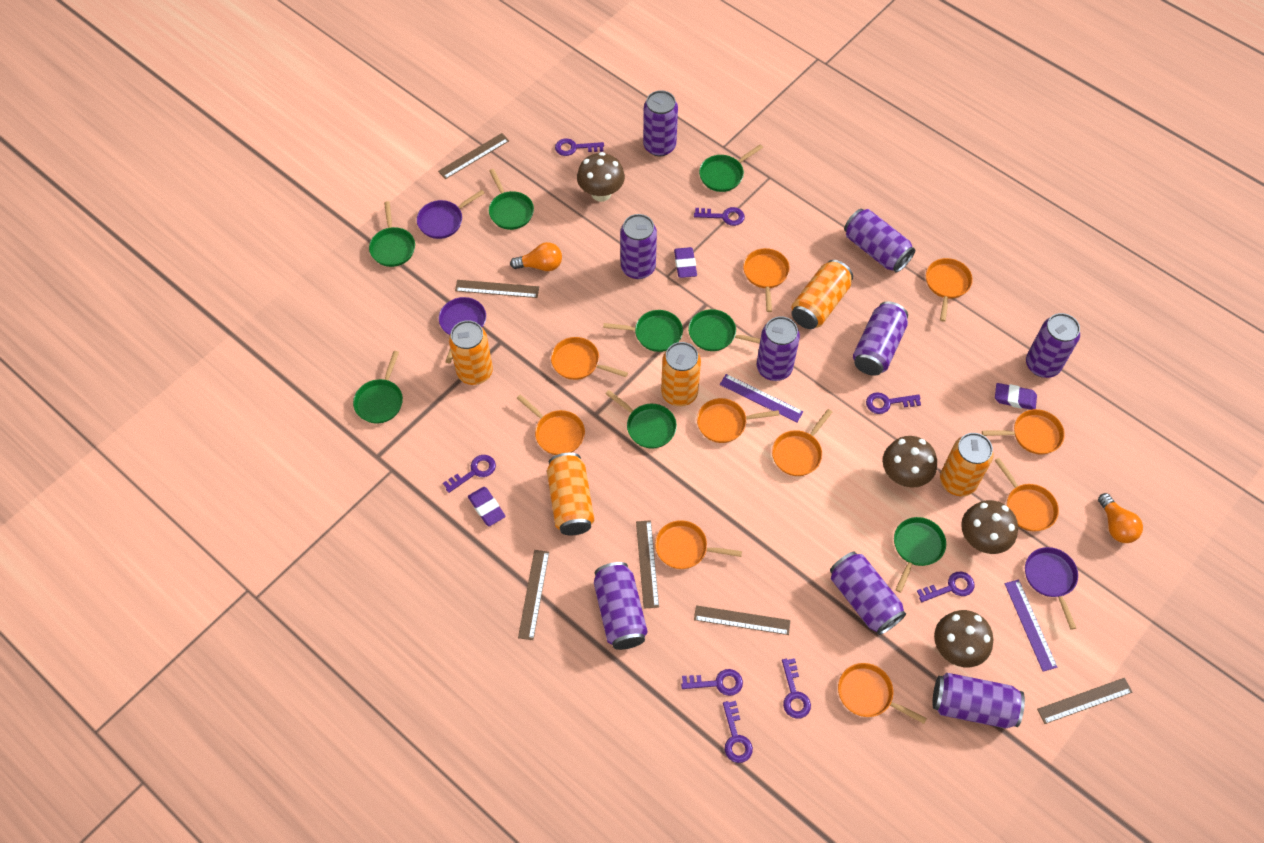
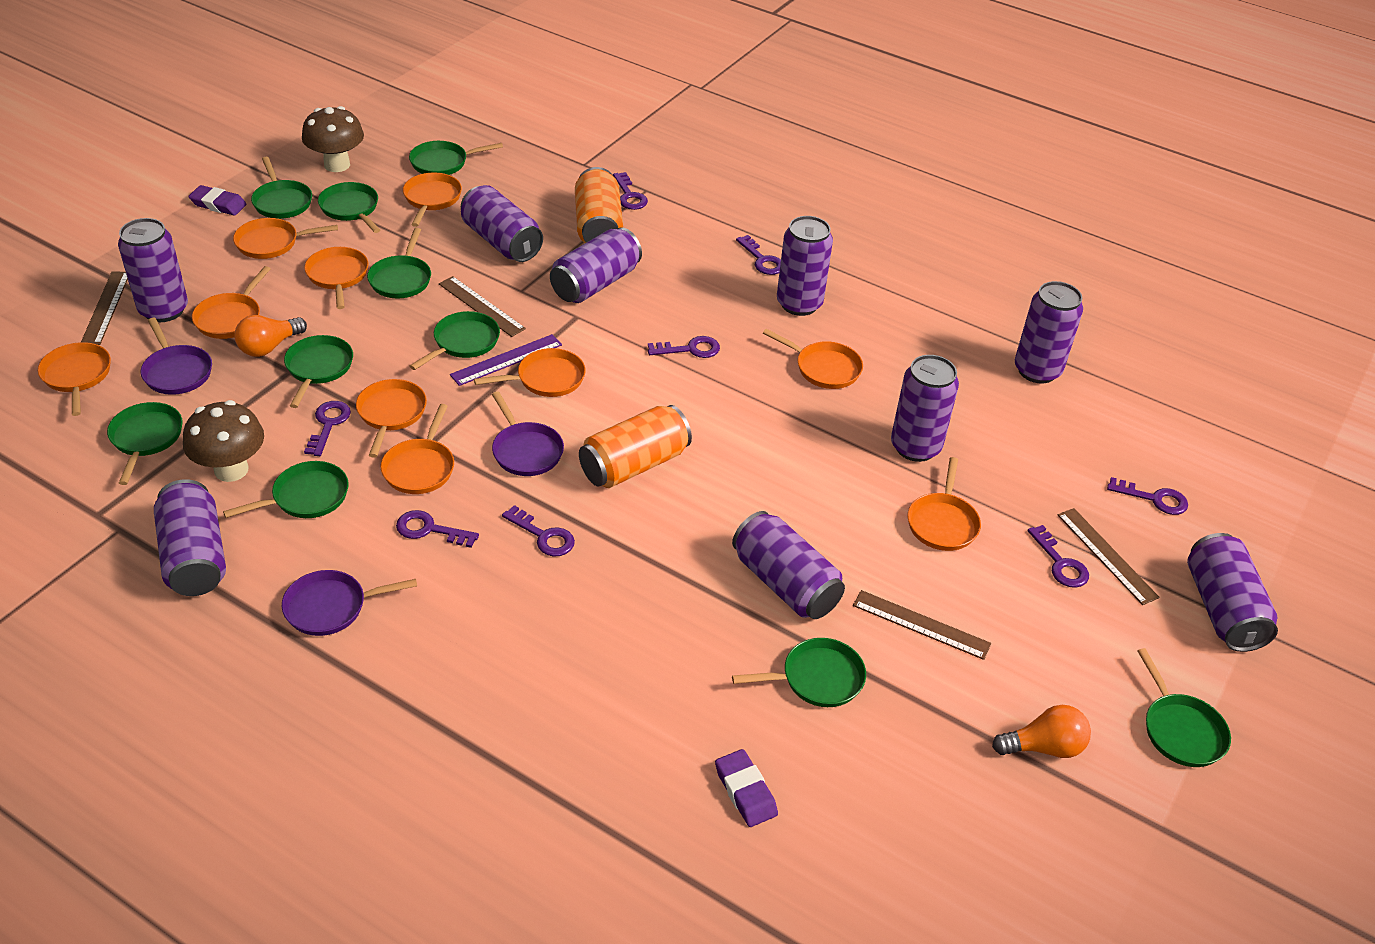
brown mushroom: [577,152,625,202] [883,436,937,488] [934,610,993,667] [961,500,1018,554] = 4 -> [183,400,264,482] [302,106,364,172] = 2
brown ruler: [438,133,509,179] [455,280,539,298] [518,550,549,640] [636,520,659,609] [694,605,790,635] [1037,678,1132,724] = 6 -> [81,271,128,345] [439,276,526,337] [853,590,991,660] [1058,508,1160,605] = 4
green pan: [353,351,403,424] [369,201,415,267] [489,169,534,230] [603,310,683,352] [606,390,677,449] [688,309,760,351] [699,144,763,192] [894,517,946,593] = 8 -> [107,402,183,485] [223,461,349,518] [251,157,312,219] [284,335,353,408] [318,182,380,233] [367,228,431,299] [409,141,503,175] [410,311,500,370] [732,638,866,707] [1137,648,1231,767] = 10
orange can: [449,320,493,385] [547,453,594,536] [661,342,701,406] [791,260,853,329] [940,433,993,496] = 5 -> [575,167,623,243] [579,405,692,488] = 2
purple eraser: [468,487,505,526] [674,247,697,278] [995,383,1037,410] = 3 -> [189,185,246,216] [715,749,778,827] = 2
purple ruler: [720,374,803,423] [1005,579,1057,671] = 2 -> [450,334,562,386] = 1

